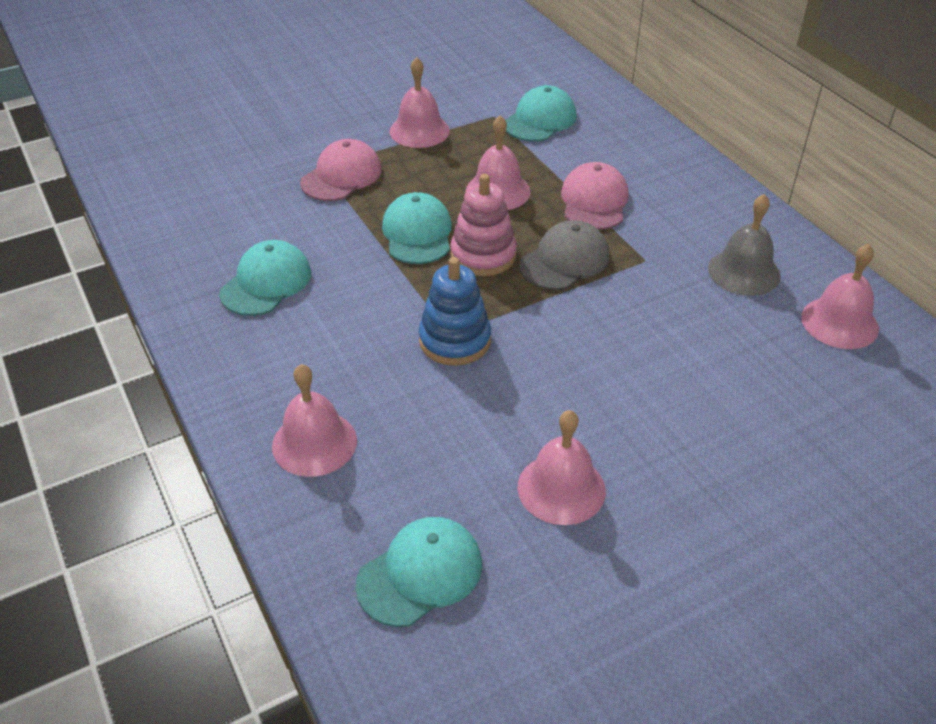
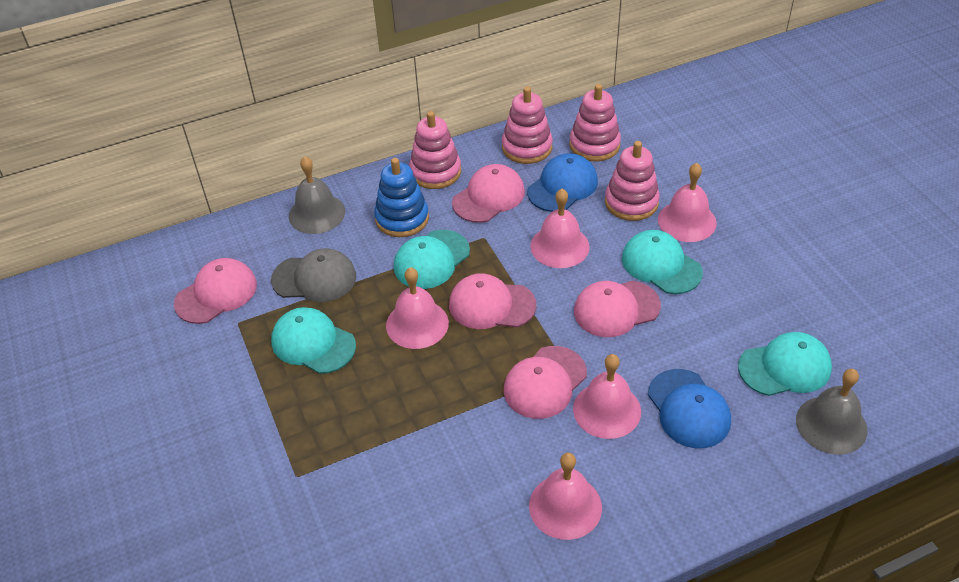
blue cap: none = 0 -> [527,153,598,212] [648,369,731,448] = 2
grey bell: [708,194,781,296] = 1 -> [289,157,345,234] [796,369,867,455] = 2
pink cap: [300,139,382,201] [561,162,629,230] = 2 -> [174,258,257,324] [449,273,536,329] [452,164,525,223] [504,346,587,419] [574,281,661,337] = 5
pink stacking toy: [450,174,517,276] = 1 -> [409,111,461,189] [502,86,553,164] [569,84,621,161] [605,141,660,221] = 4

